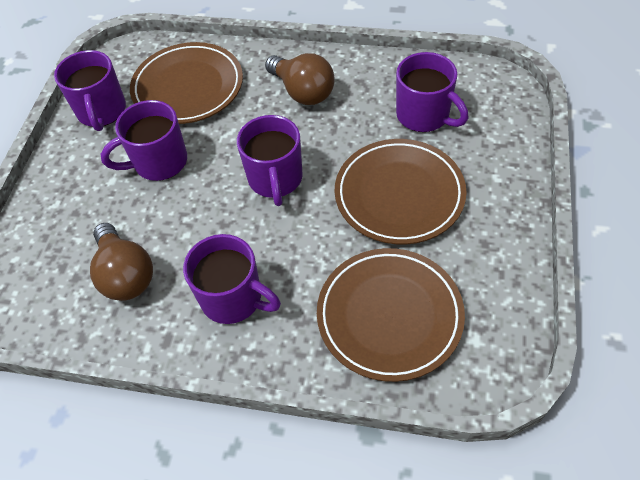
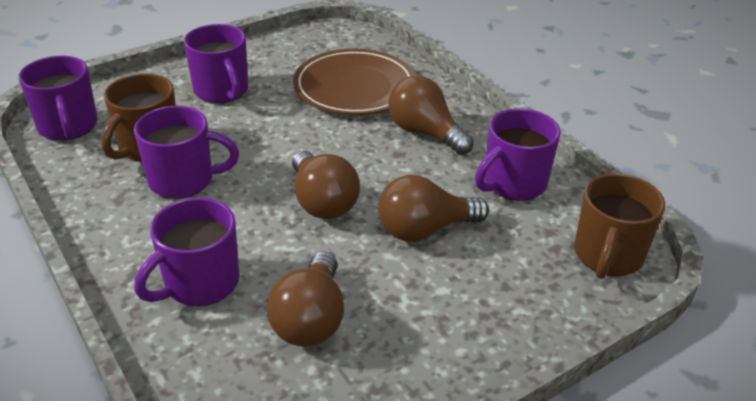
brown light bulb: [90,223,153,301] [265,53,335,105] = 2 -> [266,251,344,347] [292,150,360,219] [378,175,489,242] [388,76,474,155] = 4
brown mug: none = 0 -> [101,74,176,161] [574,173,665,279] = 2
brown plate: [130,42,243,124] [317,248,465,382] [335,139,467,245] = 3 -> [293,49,416,115] = 1

